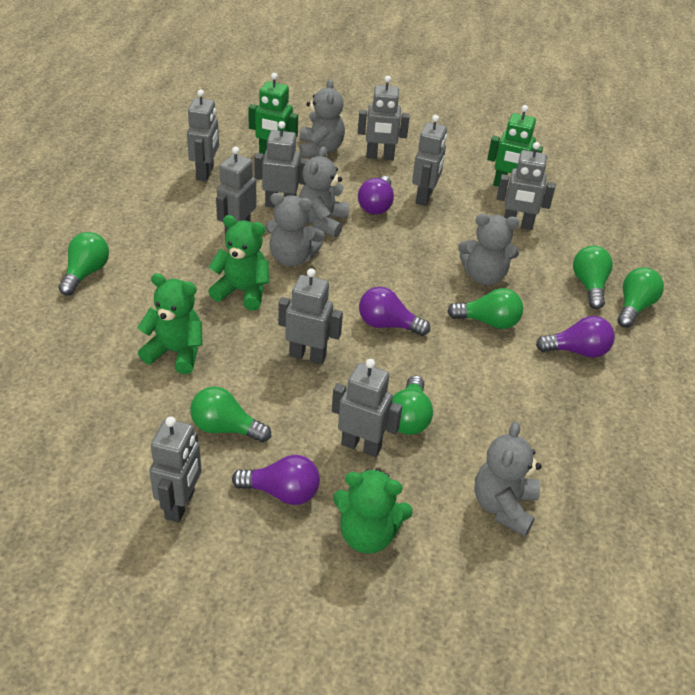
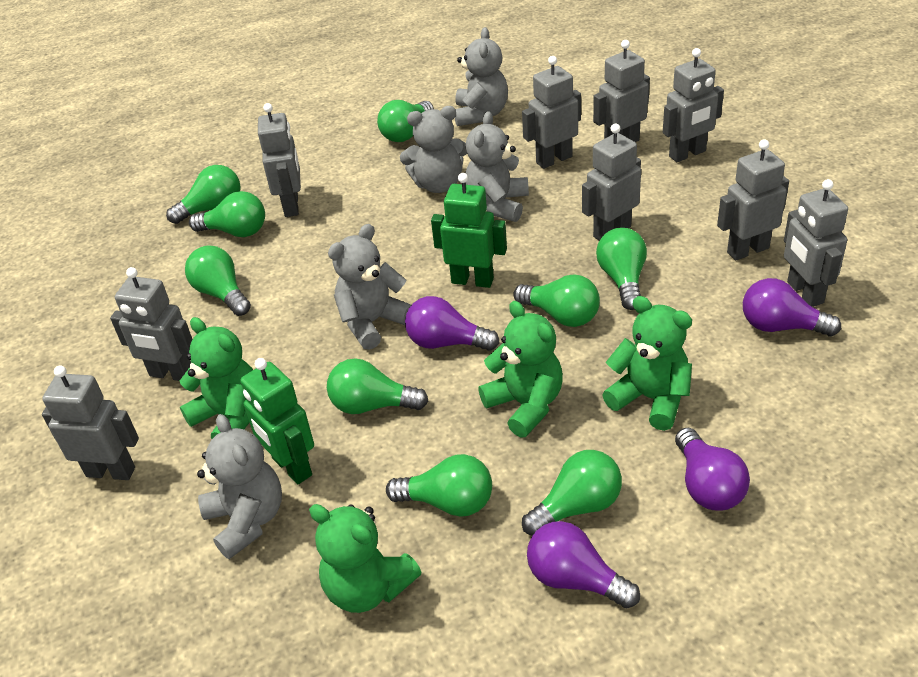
green light bulb: [58,232,109,295] [190,386,271,443] [392,375,433,435] [447,288,523,329] [573,246,613,309] [618,267,664,328] = 6 -> [166,165,241,224] [185,246,251,316] [189,191,265,237] [327,358,428,414] [377,100,434,142] [386,454,492,517] [513,274,600,327] [522,450,622,536] [596,228,647,310] = 9
green teddy bear: [137,273,203,374] [208,215,269,311] [333,469,413,554] = 3 -> [180,317,253,439] [309,504,422,613] [478,301,563,437] [602,296,692,431] = 4

